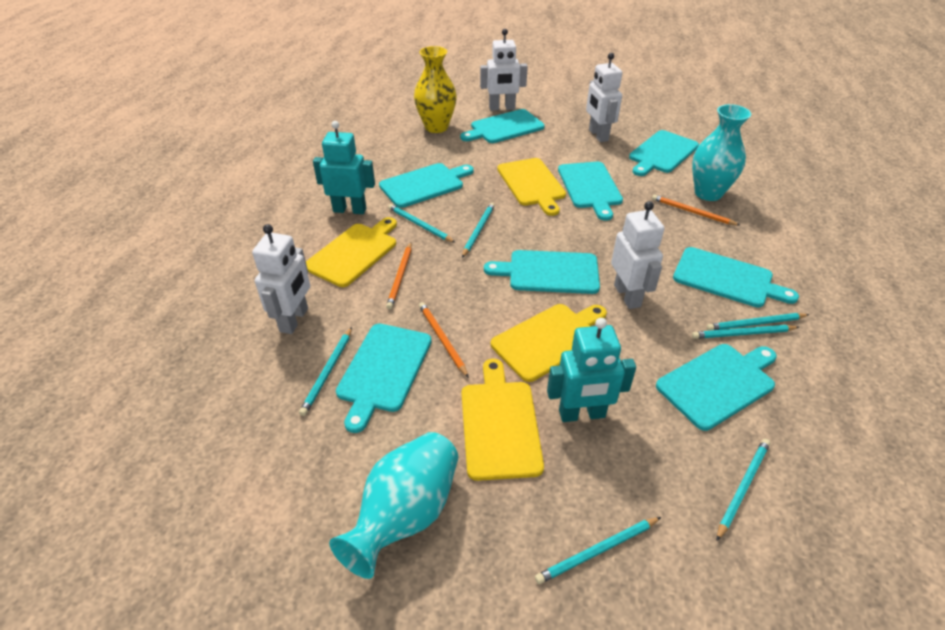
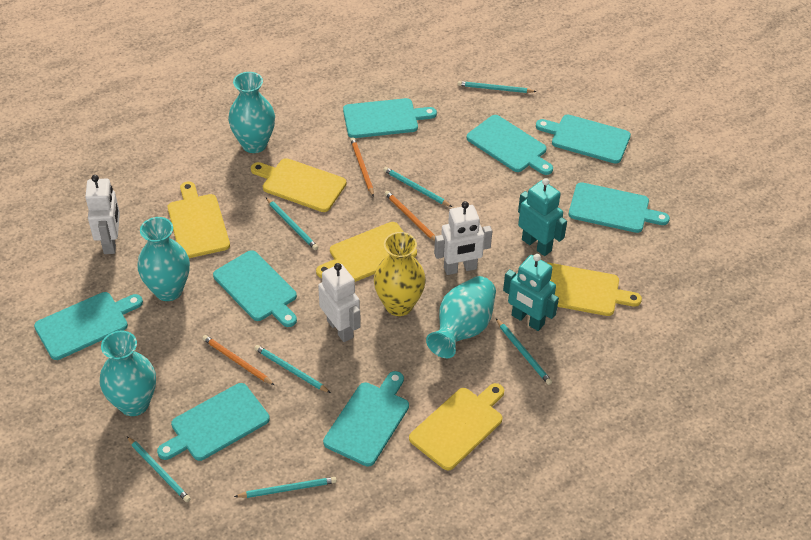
turquoise vase: [329,432,458,579] [692,104,751,201] = 2 -> [100,331,156,416] [137,217,190,301] [228,72,275,153] [426,276,496,358] = 4
white robot: [252,224,310,334] [480,29,528,111] [586,53,622,142] [611,201,664,309] = 4 -> [85,175,120,254] [318,263,361,342] [434,201,492,275] = 3
yellow cutting board: [306,217,397,287] [461,359,544,481] [491,304,607,382] [497,158,566,216] = 4 -> [168,181,230,258] [251,158,346,212] [316,222,417,282] [409,383,504,471] [548,263,642,316] = 5

